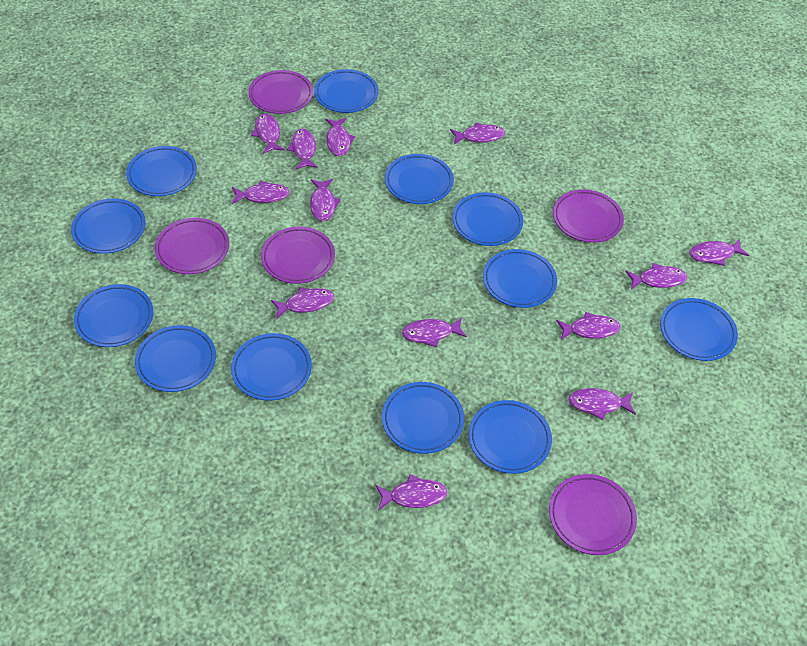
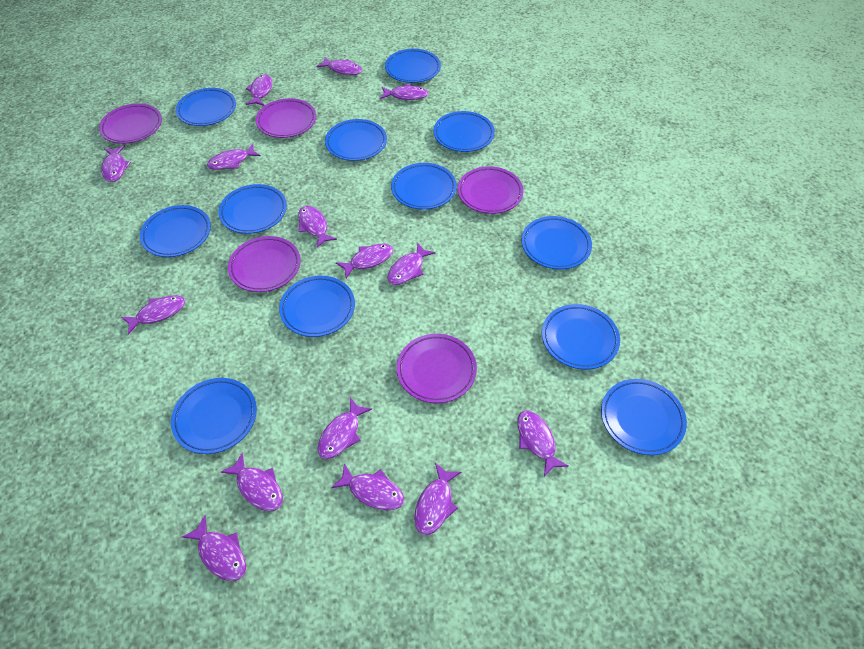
purple fish: [232,181,290,204] [251,114,284,154] [271,287,334,319] [287,129,318,169] [310,179,341,221] [325,118,355,156] [375,474,448,510] [402,317,467,347] [450,122,505,144] [556,312,621,340] [568,388,636,420] [625,263,687,290] [689,239,749,266] = 13 -> [101,145,131,182] [121,295,185,335] [182,515,246,581] [207,144,261,170] [221,452,283,511] [246,74,272,106] [298,206,337,247] [317,57,362,75] [318,398,372,459] [331,463,404,510] [336,244,393,278] [380,84,428,100] [387,242,435,285] [414,463,461,535] [517,410,569,476] = 15

